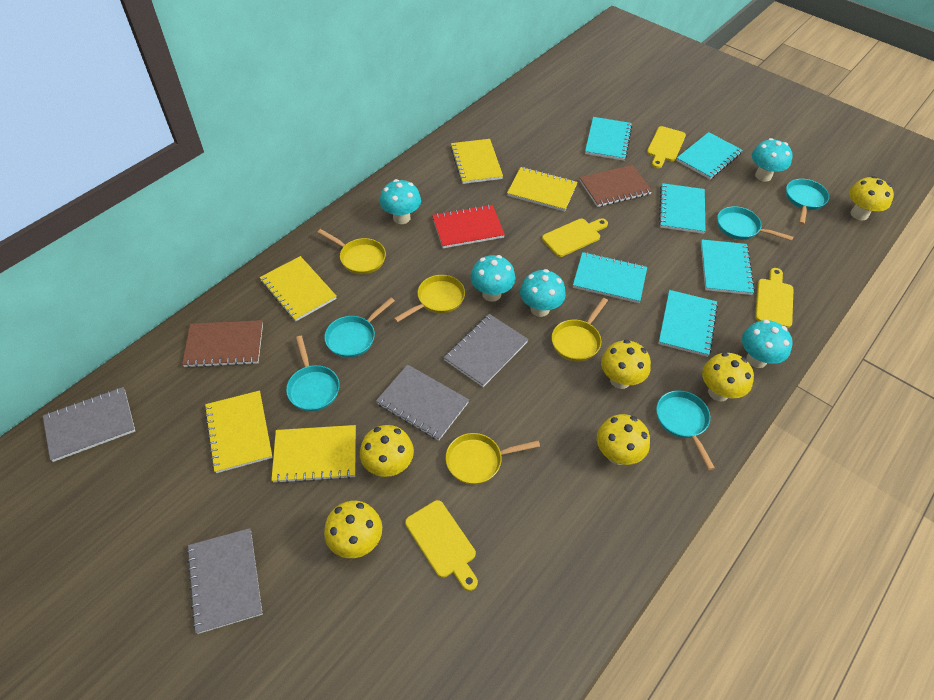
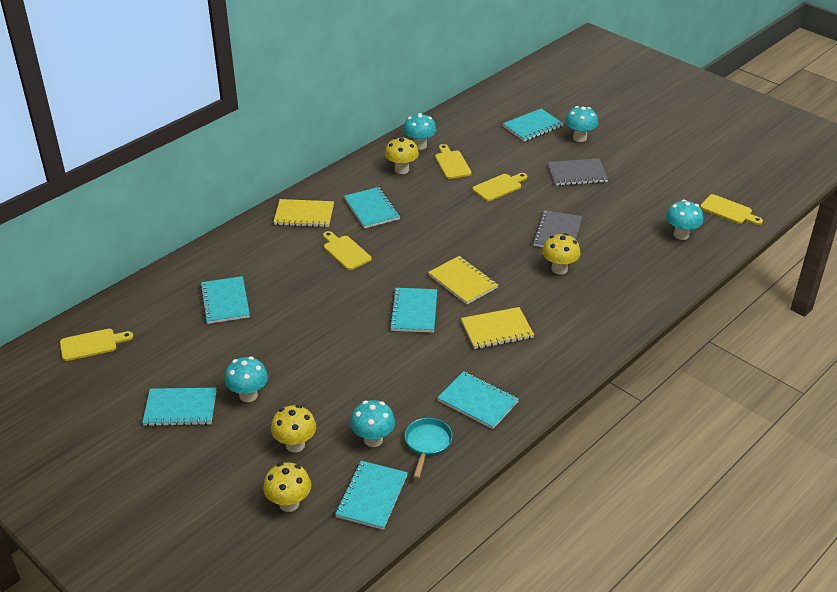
brown notebook: [182,320,263,368] [579,165,652,207] = 2 -> none = 0
grey notebook: [43,387,135,462] [187,528,263,634] [376,364,469,440] [444,314,529,387] = 4 -> [533,210,582,247] [548,158,608,186] = 2
red notebook: [432,204,505,248] = 1 -> none = 0
turquoise notebook: [573,252,647,303] [585,117,632,161] [658,290,718,357] [659,183,705,234] [676,132,743,179] [701,239,755,295] = 6 -> [142,388,216,426] [200,276,250,324] [335,461,408,530] [344,187,400,228] [389,288,437,333] [437,371,519,429] [503,109,563,142] = 7
turquoise pan: [286,336,340,411] [324,298,395,358] [656,390,715,470] [717,206,793,241] [786,179,829,225] = 5 -> [405,418,453,479] = 1
yellow cutting board: [405,500,478,591] [542,218,608,257] [647,126,686,168] [755,268,794,328] = 4 -> [60,329,133,361] [323,231,372,270] [435,144,472,179] [473,173,527,201] [700,194,763,225] = 5
yellow mushroom: [324,501,382,558] [360,425,414,477] [597,414,650,465] [601,340,651,389] [702,352,754,401] [849,176,894,220] = 6 -> [263,462,311,512] [271,405,316,453] [385,137,419,174] [542,233,581,274] = 4
yellow notebook: [204,391,273,473] [259,256,337,321] [271,425,356,484] [450,139,503,184] [507,167,578,211] = 5 -> [273,199,334,227] [428,256,498,305] [461,307,534,349] = 3
yellow pan: [317,229,386,274] [394,275,465,322] [445,433,540,485] [552,298,608,362] = 4 -> none = 0

